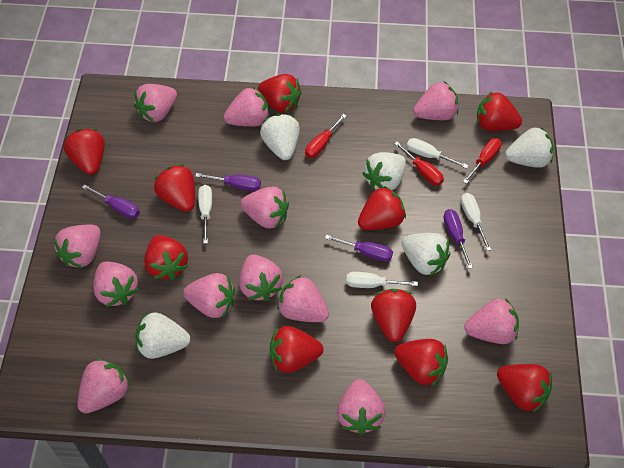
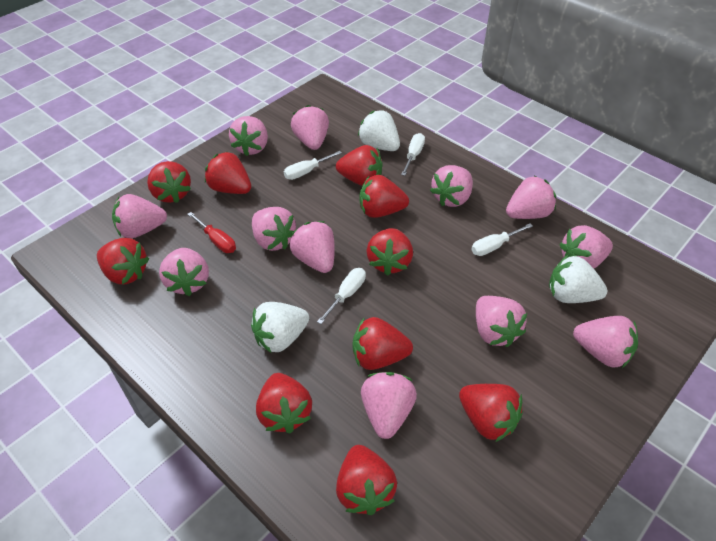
purple screwdriver: [82,184,140,219] [195,173,261,191] [325,235,393,262] [444,209,473,269] = 4 -> none = 0
red screwdriver: [305,114,347,158] [394,142,444,186] [463,138,502,184] = 3 -> [187,212,236,253] = 1
white strawberry: [135,312,190,359] [260,114,300,160] [362,152,406,190] [402,233,450,276] [505,127,553,168] = 5 -> [251,302,309,353] [358,110,400,151] [549,255,608,303] = 3

